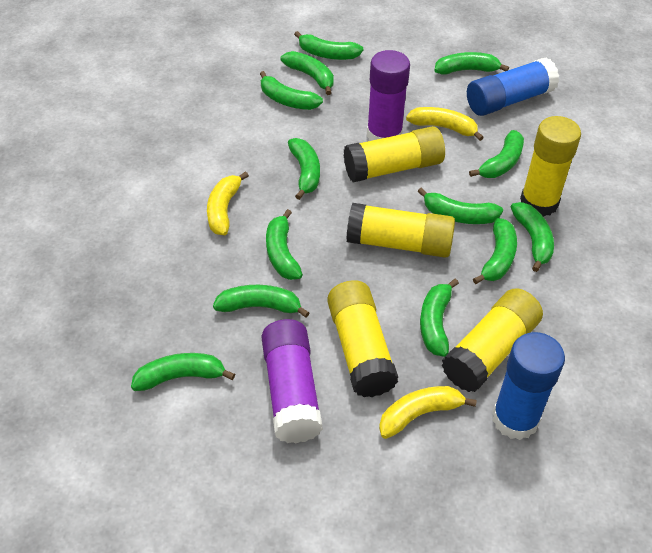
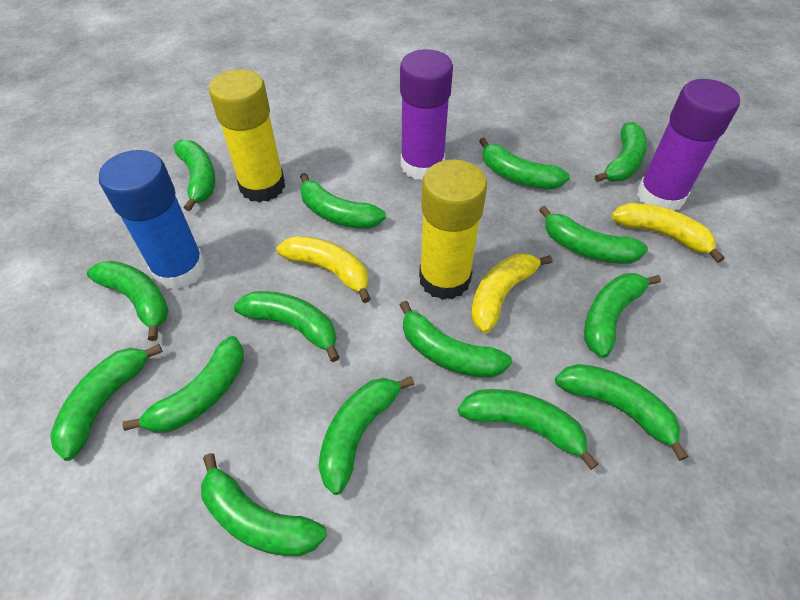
blue glue stick: [467,57,559,116] [492,332,565,440] = 2 -> [99,150,206,290] = 1
green banana: [131,353,235,391] [213,285,309,318] [260,71,323,110] [266,209,303,280] [281,51,334,95] [288,138,320,200] [294,31,363,60] [418,187,503,224] [420,279,459,357] [434,52,509,75] [469,130,524,178] [473,218,517,284] [511,202,554,272] = 13 -> [50,344,163,461] [87,261,169,341] [123,336,244,433] [173,140,215,211] [201,453,327,557] [234,291,340,362] [300,173,386,229] [318,376,415,495] [400,301,512,378] [458,389,598,470] [479,138,570,189] [539,206,648,264] [555,364,688,461] [584,273,661,358] [595,122,647,182] = 15
yellow glue stick: [327,280,398,397] [344,126,445,182] [346,203,455,258] [441,288,543,392] [520,116,581,217] = 5 -> [209,69,285,202] [419,159,487,300] = 2

